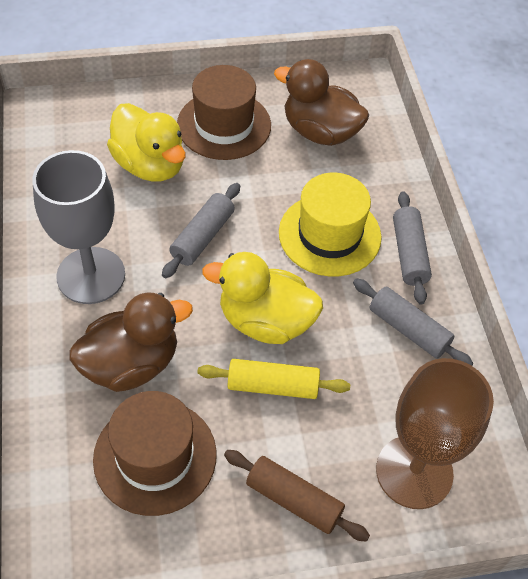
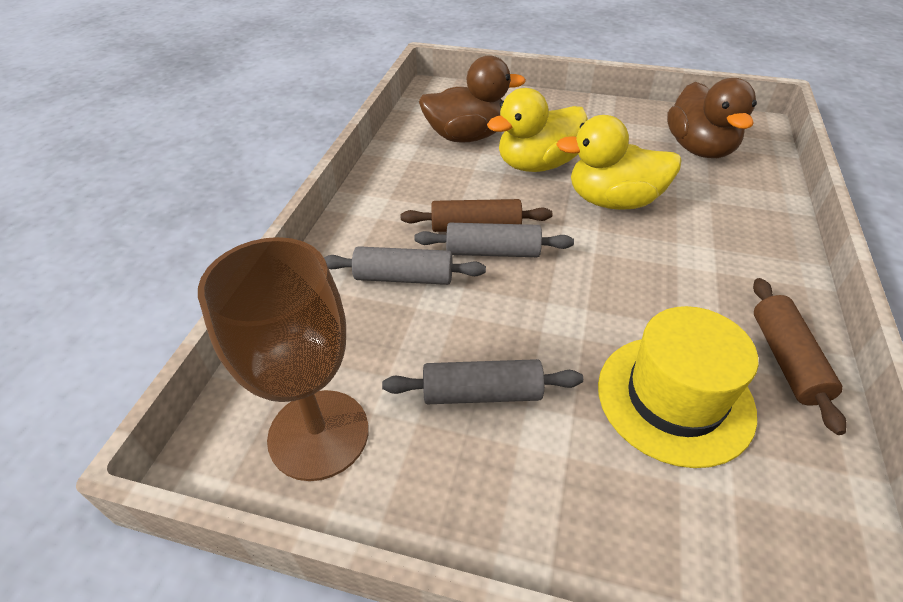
brown hat: [93,391,217,516] [177,65,271,160] = 2 -> none = 0
brown rolling pin: [224,450,370,542] = 1 -> [401,199,552,232] [753,278,846,435] = 2
grey goblet: [32,150,125,304] = 1 -> none = 0
yellow rolling pin: [197,359,350,399] = 1 -> none = 0

